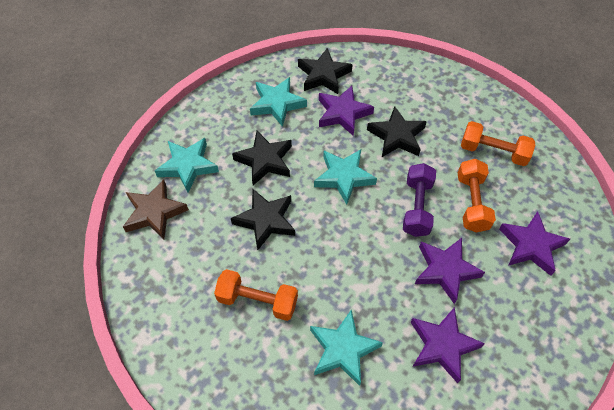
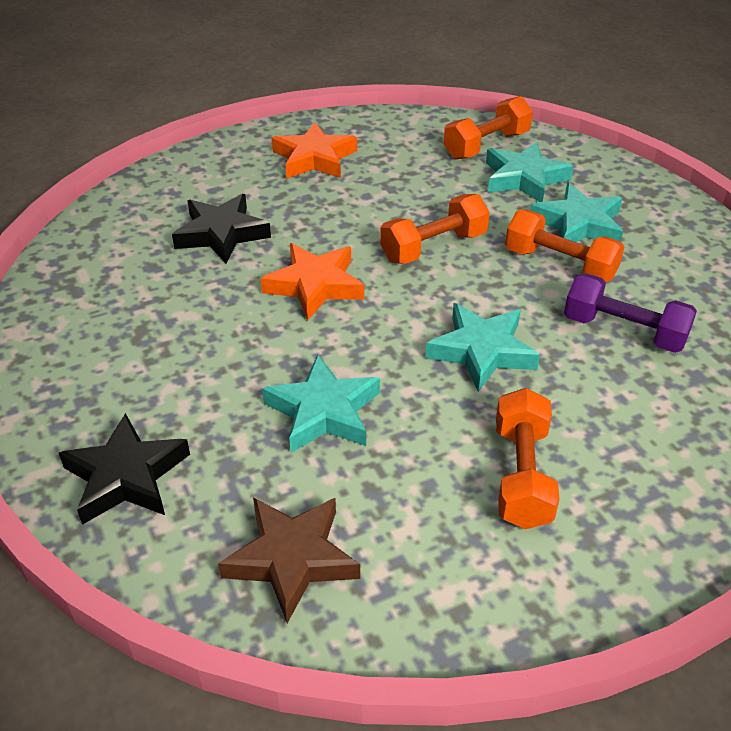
black star: [231,189,295,250] [232,131,292,185] [298,48,353,94] [367,106,427,157] = 4 -> [59,413,190,525] [172,194,271,264] = 2
orange dumbbell: [214,269,298,321] [458,159,496,232] [461,121,535,166] = 3 -> [380,194,490,264] [444,96,533,159] [496,388,559,529] [505,210,625,282] = 4
orange star: none = 0 -> [261,243,364,320] [272,122,357,179] = 2
purple star: [319,86,374,136] [410,307,485,383] [415,238,485,304] [499,211,570,276] = 4 -> none = 0

